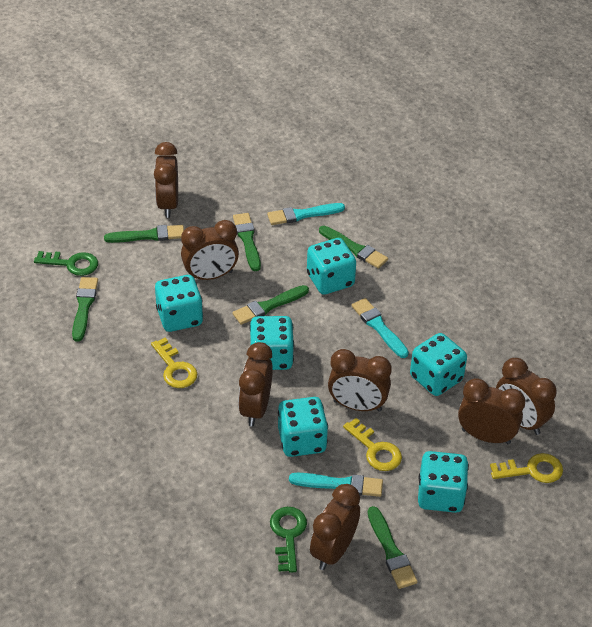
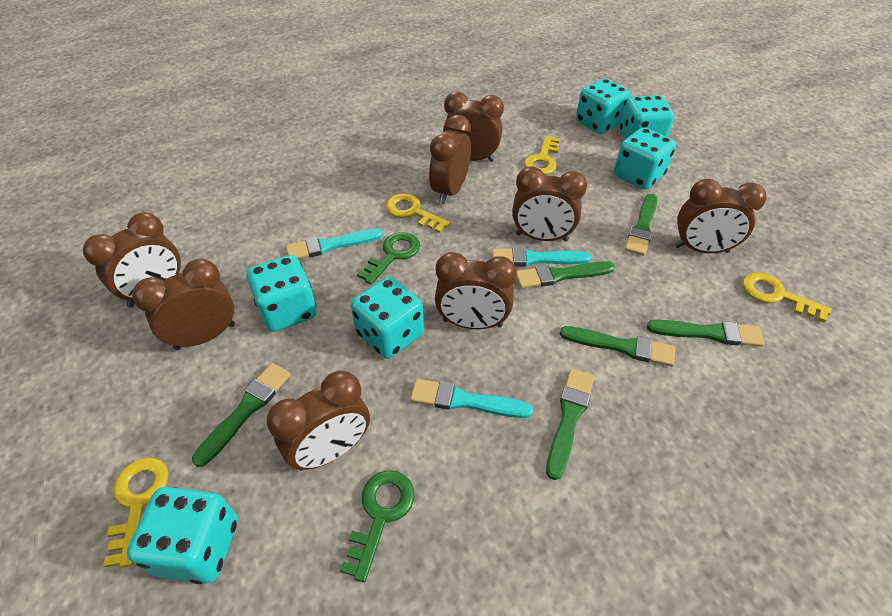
brown clock: [154,142,178,218] [181,220,239,280] [238,342,273,427] [310,484,360,570] [328,349,392,412] [458,378,525,444] [496,358,557,435] = 7 -> [83,212,181,307] [132,259,235,350] [267,371,370,470] [429,115,471,204] [435,252,517,329] [443,91,504,162] [512,166,587,241] [675,179,767,253] = 8
yellow key: [151,338,197,388] [343,418,402,471] [490,453,563,483] = 3 -> [103,458,169,568] [386,194,450,233] [524,136,560,175] [743,272,832,323] = 4

